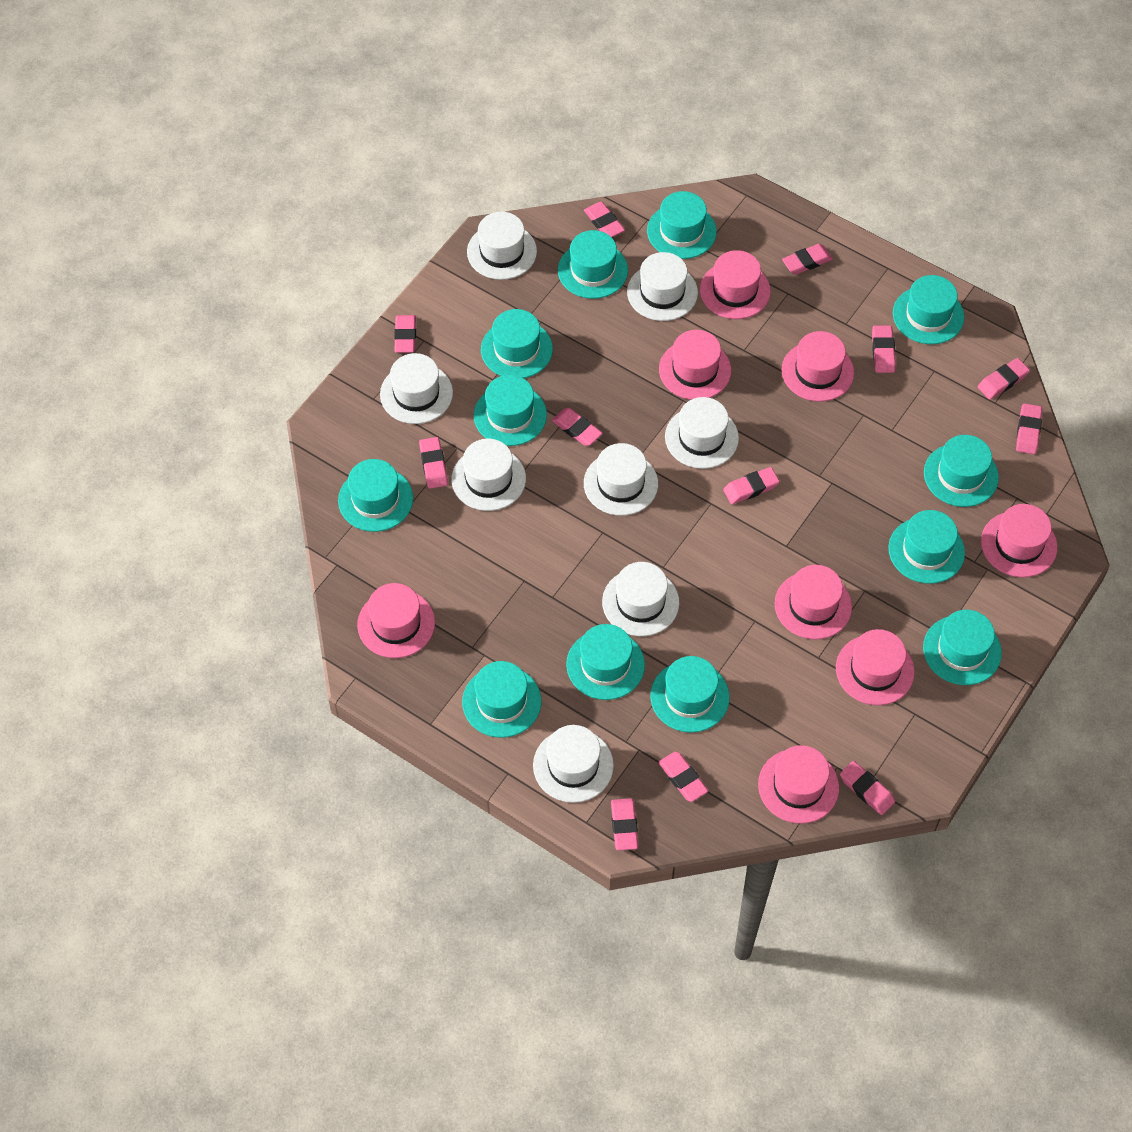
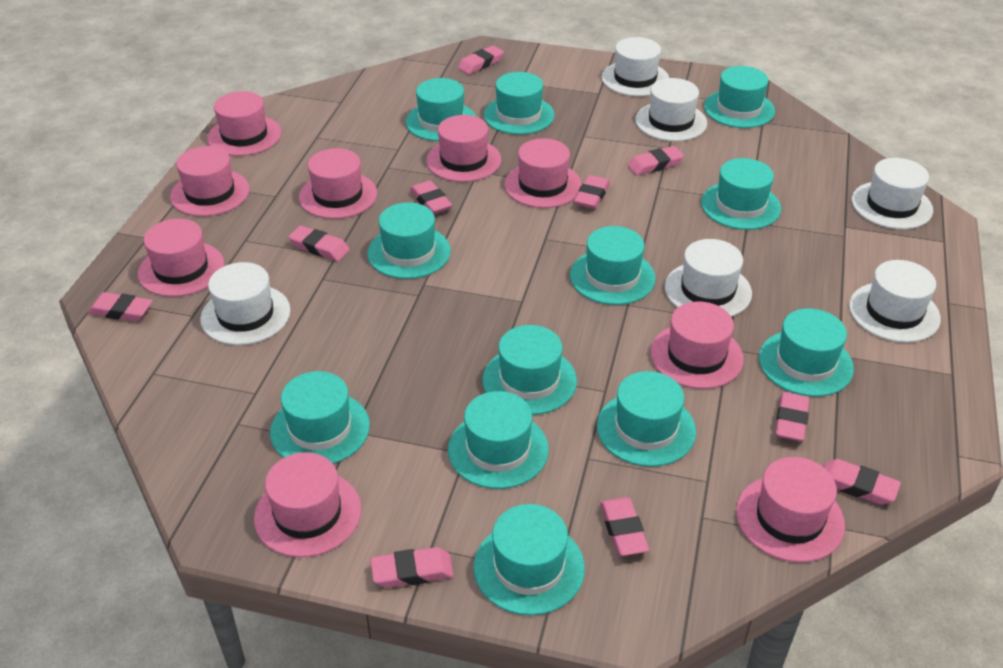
pink eraser: [394,315,416,353] [419,437,448,489] [552,408,603,446] [584,202,625,237] [611,798,639,850] [658,752,708,802] [723,467,780,504] [782,244,833,275] [840,761,895,815] [872,325,896,373] [978,358,1030,400] [1016,403,1042,454] = 12 -> [88,292,153,322] [288,226,350,261] [370,547,454,588] [410,181,452,214] [458,46,504,74] [574,175,610,209] [600,497,649,556] [627,146,684,176] [775,392,810,441] [824,459,901,505] = 10
pink hat: [357,583,435,658] [659,330,731,400] [700,250,771,319] [758,745,839,824] [775,565,852,640] [782,331,854,402] [836,629,915,705] [981,504,1057,578] = 8 -> [138,219,224,297] [170,146,250,216] [207,91,281,156] [254,452,361,557] [299,148,377,219] [426,115,501,182] [504,138,582,208] [650,302,744,389] [736,457,845,562] = 9
white hat: [380,353,453,424] [451,439,526,511] [467,212,537,280] [533,725,614,803] [584,443,658,516] [602,562,679,636] [627,252,698,321] [665,397,739,469] = 8 -> [200,262,291,345] [601,37,669,96] [635,78,707,141] [665,239,752,317] [849,260,941,343] [852,158,933,229] = 6

